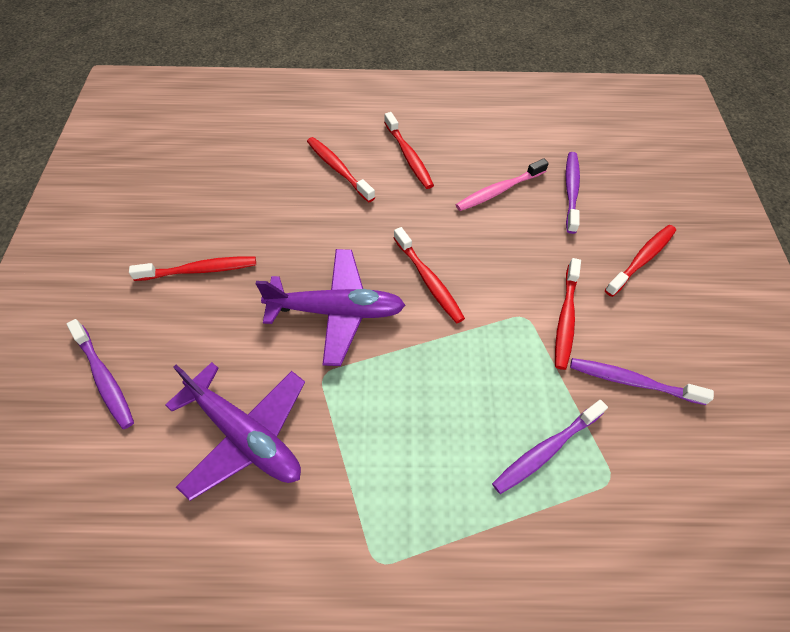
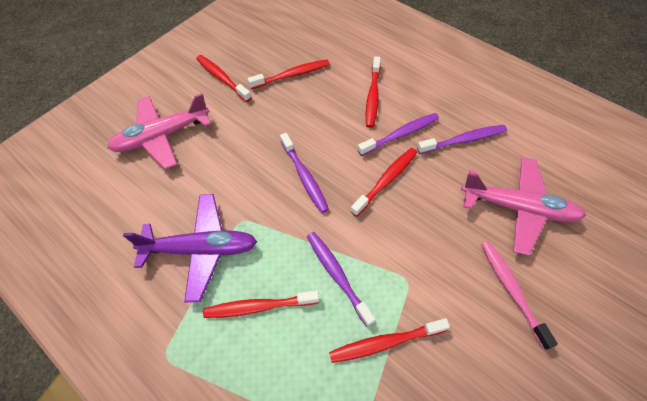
pink plane: none = 0 -> [107,93,211,169] [461,157,586,256] = 2
purple plane: [165,362,305,501] [256,249,405,366] = 2 -> [123,194,257,302] = 1

